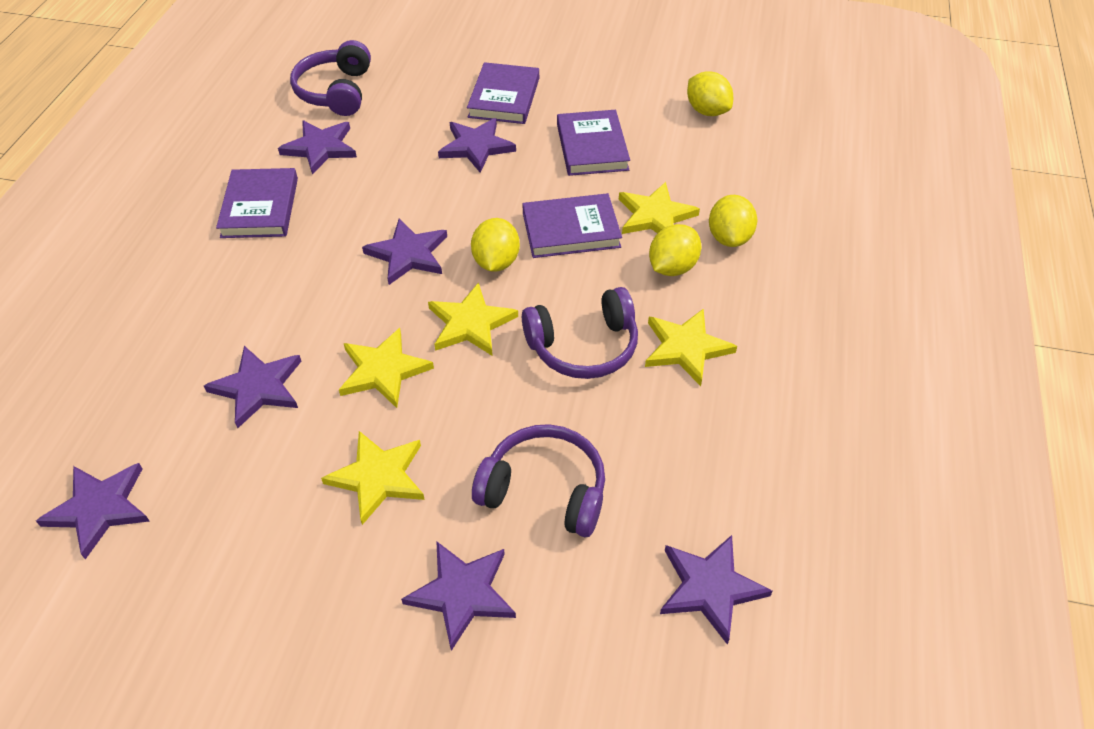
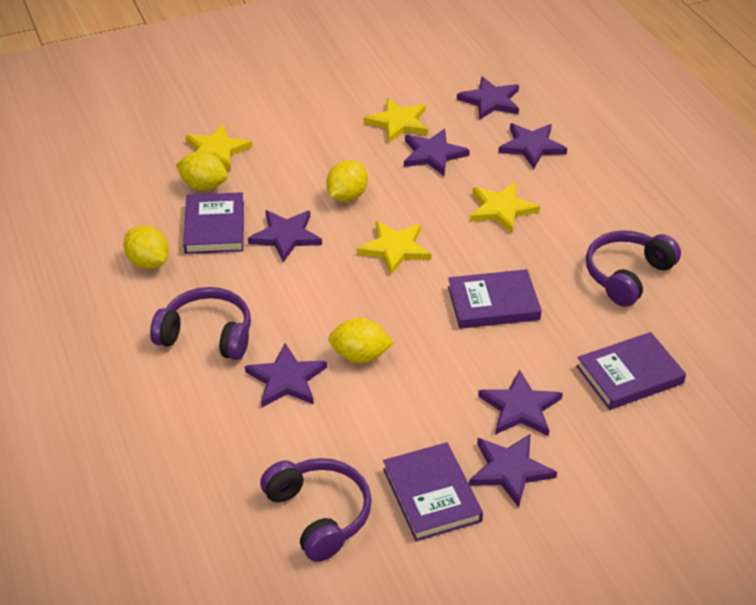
yellow star: [321,431,425,525] [339,328,434,408] [428,282,518,356] [619,182,700,234] [645,308,737,386] = 5 -> [185,124,252,171] [357,221,431,275] [364,98,428,143] [470,182,540,234] = 4

